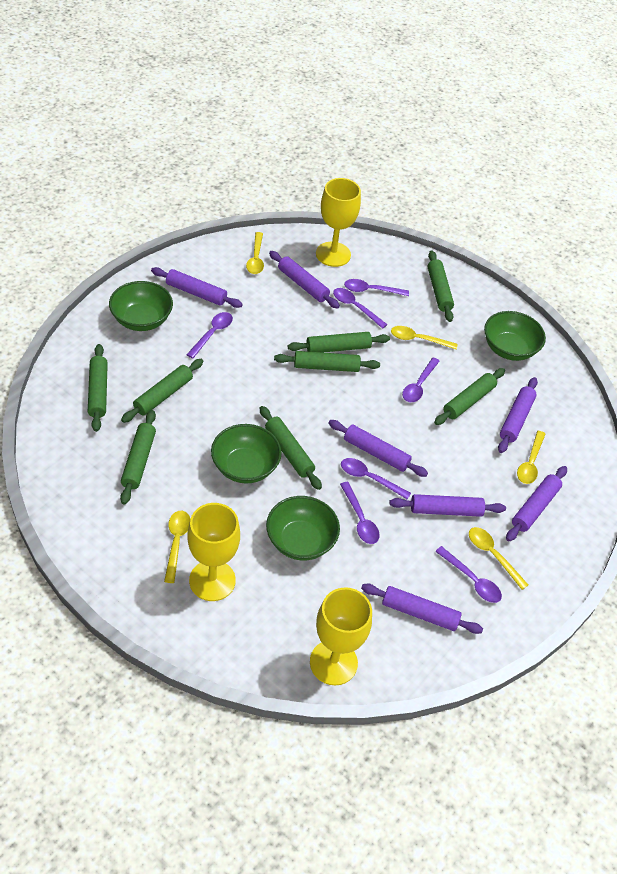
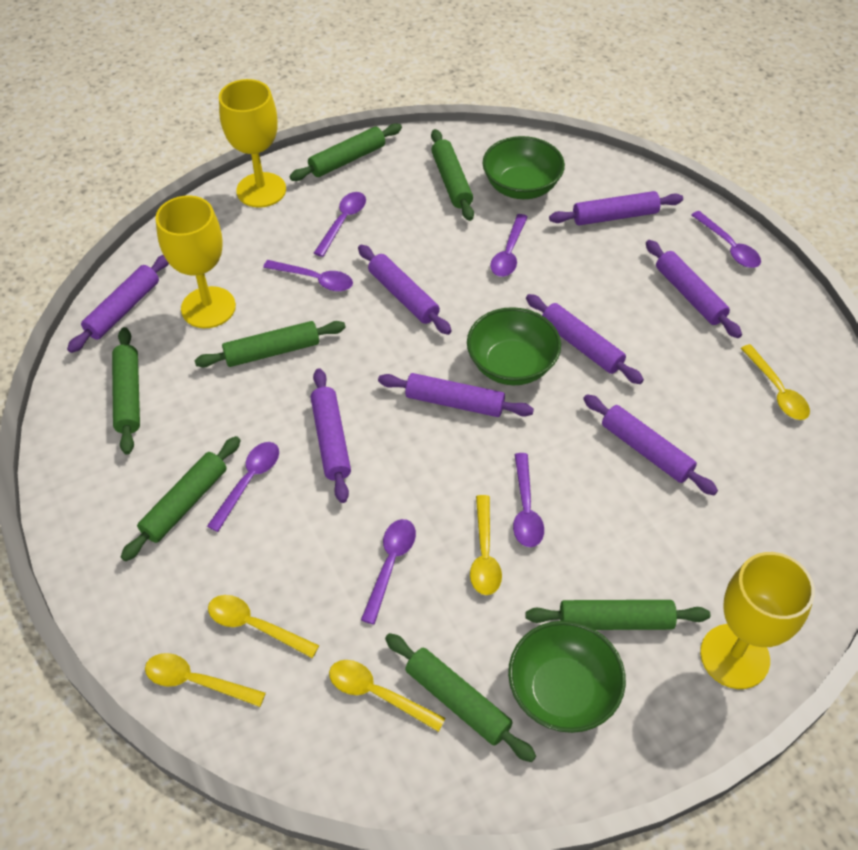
green bowl: [109,281,173,331] [211,424,282,484] [266,496,340,561] [484,311,546,361] = 4 -> [467,307,561,385] [482,136,565,199] [508,621,626,733] = 3
green rolling pin: [88,344,108,432] [120,410,156,505] [121,359,203,423] [260,406,322,490] [274,351,380,372] [288,332,390,353] [428,250,454,322] [434,368,505,425] = 8 -> [112,327,140,455] [121,436,241,561] [194,321,346,367] [289,123,402,181] [385,633,536,762] [431,129,474,221] [525,600,710,630] = 7
purple rolling pin: [151,267,243,308] [269,251,340,309] [328,420,428,477] [361,583,483,634] [389,494,506,517] [498,377,538,453] [506,466,567,541] = 7 -> [67,255,169,353] [311,368,351,503] [358,245,452,335] [378,373,534,417] [526,294,644,384] [549,191,683,225] [583,394,718,495] [646,240,742,338] = 8

